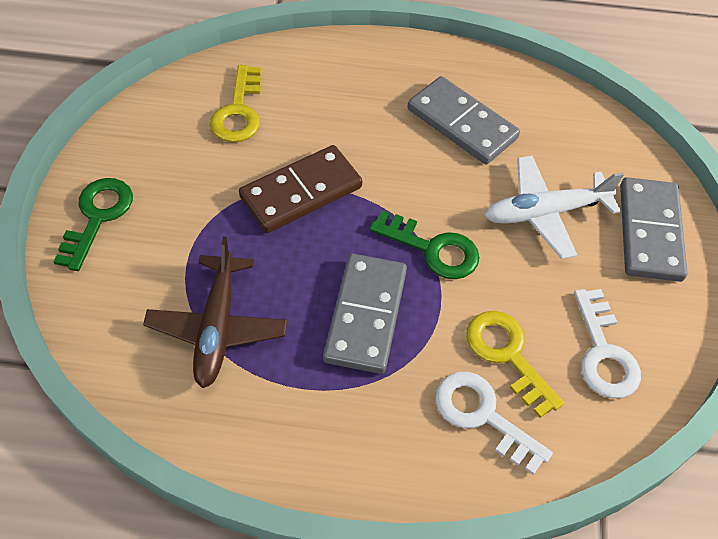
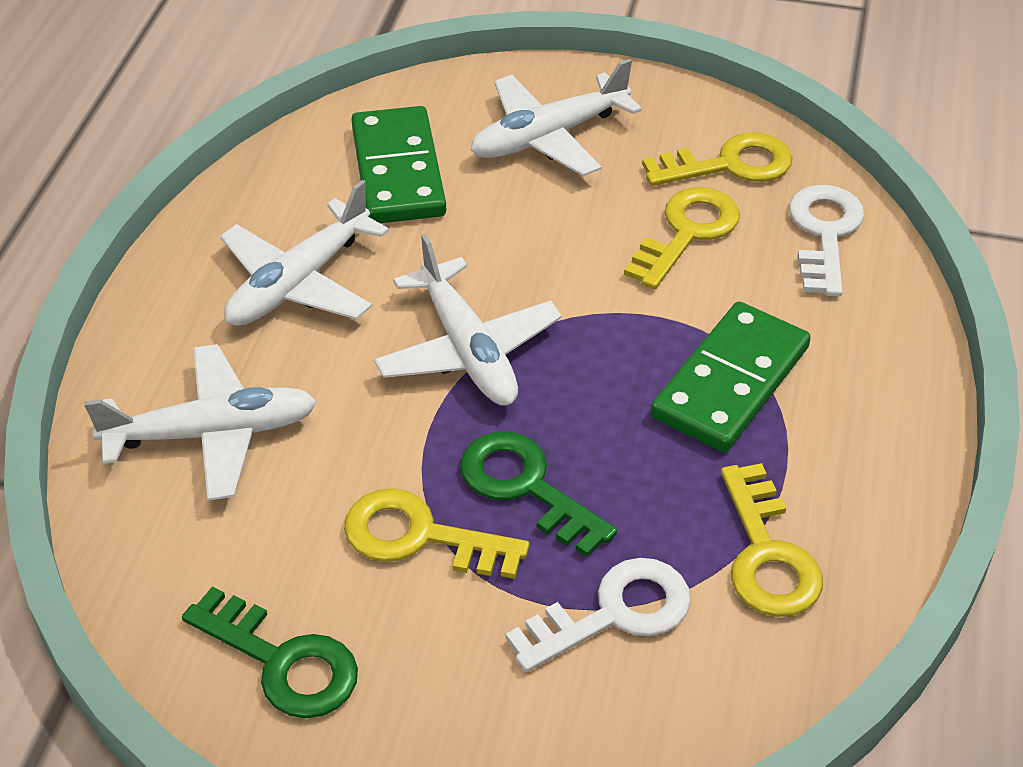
brown domino: [239,145,362,233] = 1 -> none = 0
brown plane: [143,236,287,388] = 1 -> none = 0
green domino: none = 0 -> [351,106,446,223] [651,301,811,452] = 2
grey domino: [323,254,407,374] [407,76,520,164] [620,177,688,282] = 3 -> none = 0
white plane: [485,155,624,259] = 1 -> [84,344,317,501] [220,180,389,326] [374,234,562,406] [470,59,642,176] = 4
yellow key: [210,65,261,142] [466,311,564,418] = 2 -> [344,488,529,579] [624,187,740,289] [642,132,792,186] [721,463,823,617] = 4

